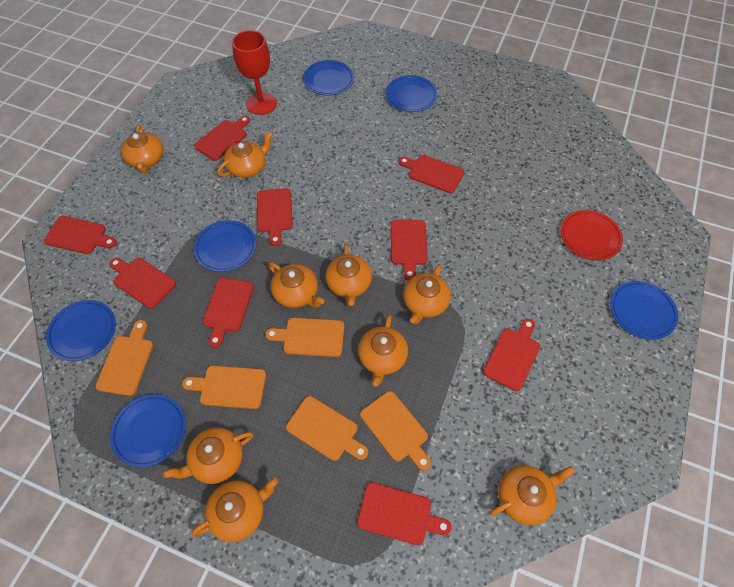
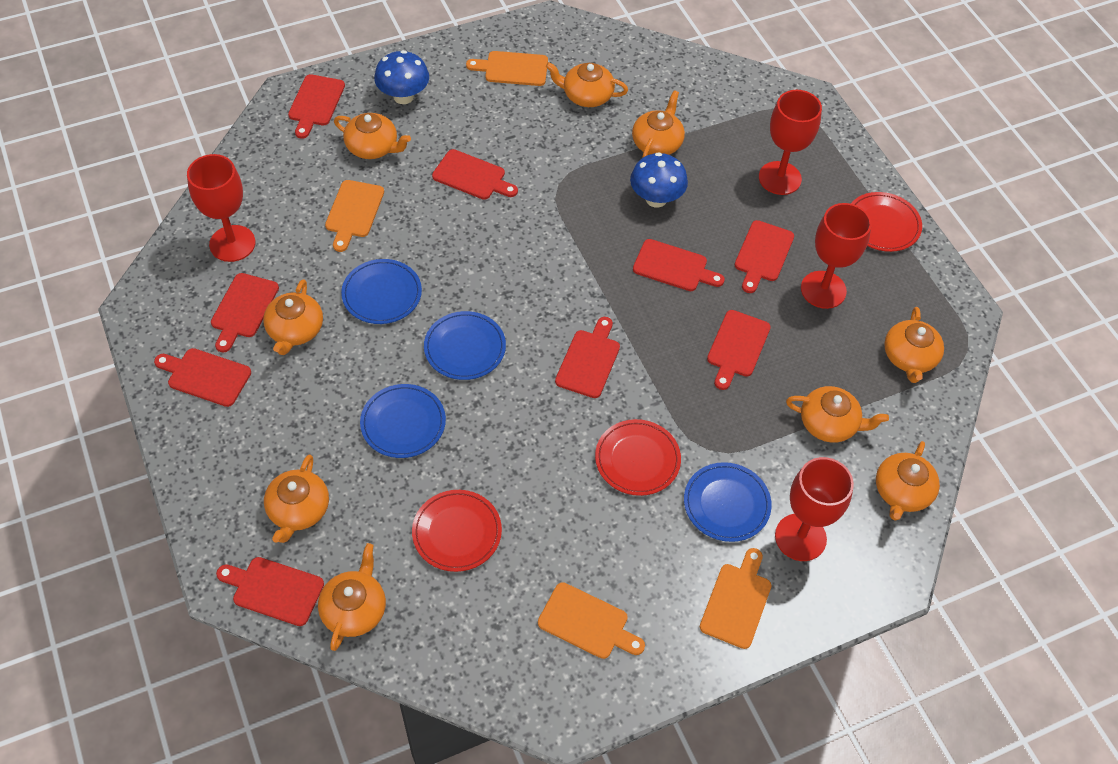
blue mushroom: none = 0 -> [374,50,429,104] [630,152,688,208] = 2
blue plate: [46,300,116,361] [110,394,186,468] [194,220,256,272] [303,60,354,96] [385,75,437,112] [610,281,679,340] = 6 -> [341,259,422,324] [360,384,446,458] [424,311,506,380] [684,462,772,542] = 4
orange cutting board: [95,320,153,396] [182,365,266,409] [265,318,344,357] [286,396,368,461] [360,391,431,471] = 5 -> [325,180,384,252] [466,51,548,86] [538,582,645,659] [700,548,771,649] = 4
red goblet: [232,30,277,115] = 1 -> [187,154,255,262] [759,90,822,195] [775,457,854,561] [801,203,872,309] = 4
red plate: [560,210,623,261] = 1 -> [412,490,502,572] [595,419,681,496] [851,192,922,252] = 3

